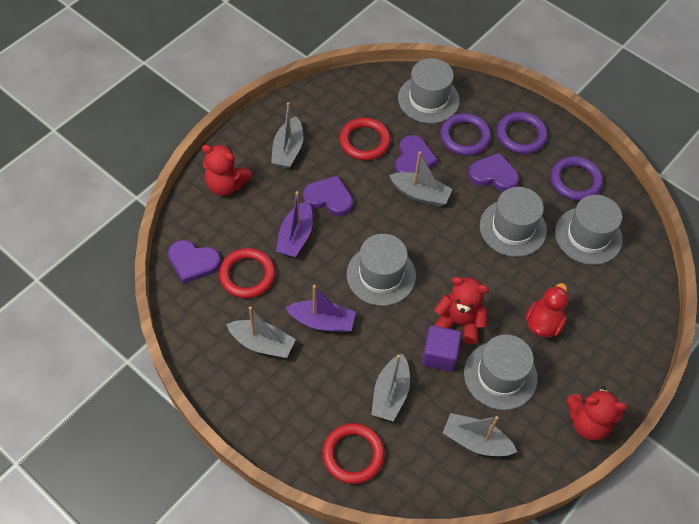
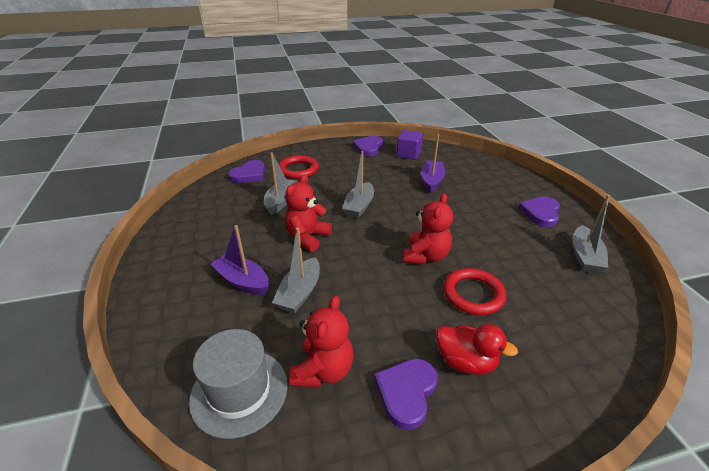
grey boat: [226,306,296,358] [271,102,303,169] [371,354,410,422] [389,151,453,207] [443,413,517,456] = 5 -> [264,152,297,215] [272,228,320,314] [342,151,374,218] [572,195,610,273] = 4
grey hat: [347,234,416,306] [398,58,460,124] [464,334,538,410] [480,187,547,257] [555,195,623,265] = 5 -> [189,329,288,439] = 1
purple ring: [440,113,491,155] [497,112,548,154] [551,156,603,201] = 3 -> none = 0
red ring: [219,248,275,298] [322,423,385,484] [339,118,391,160] = 3 -> [279,155,319,179] [443,268,506,315] = 2

